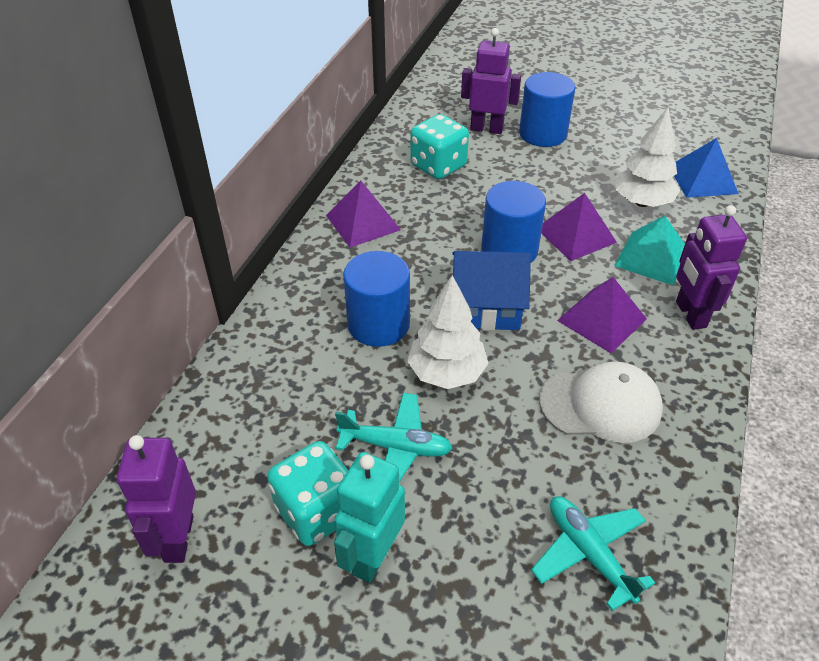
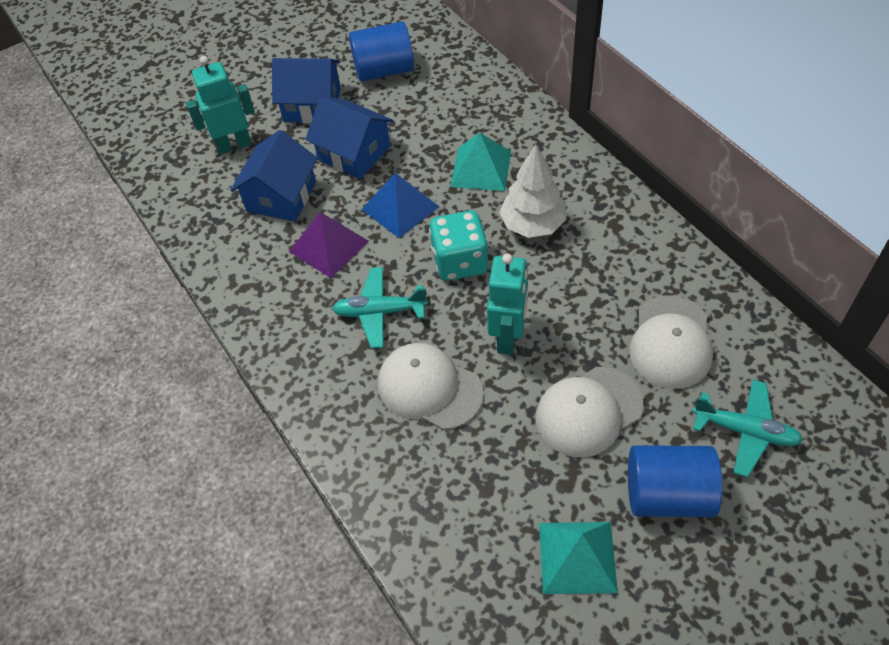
blue cylinder: [343,251,410,347] [481,181,546,263] [519,72,575,147] = 3 -> [349,21,414,82] [628,445,722,517] = 2
blue house: [452,251,531,331] = 1 -> [230,130,318,222] [272,58,341,123] [305,97,394,179] = 3
purple pyramid: [326,181,401,248] [541,193,617,261] [557,277,647,353] = 3 -> [289,212,369,278] = 1
purple robot: [117,435,196,563] [461,28,521,134] [676,205,747,330] = 3 -> none = 0
turquoise dice: [267,441,348,546] [410,114,469,179] = 2 -> [429,210,488,281] = 1
turquoise pyramid: [614,215,685,285] = 1 -> [450,133,511,191] [539,522,618,594] = 2
turquoise robot: [334,452,405,583] = 1 -> [186,56,255,154] [487,254,528,355] = 2
white cap: [539,361,663,443] = 1 -> [378,343,484,430] [536,367,644,458] [629,295,713,389] = 3
white tree: [407,275,489,389] [615,107,680,207] = 2 -> [499,145,566,238] = 1

